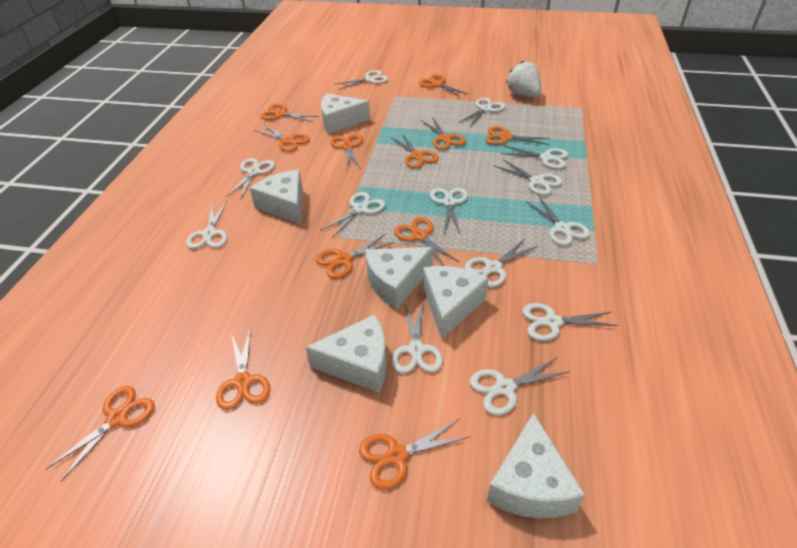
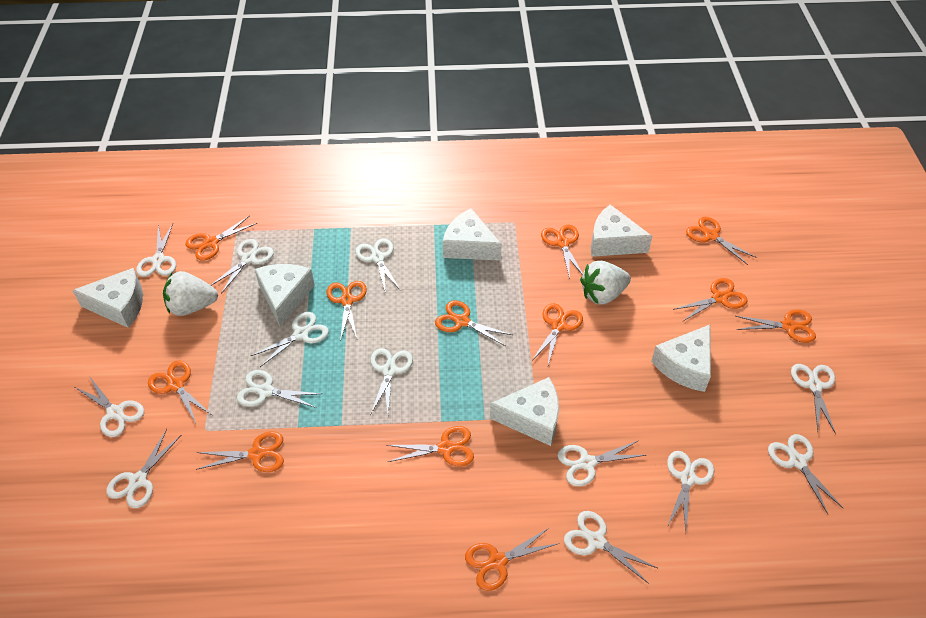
white strawberry: [506,61,542,97] = 1 -> [163,271,218,316] [580,261,631,305] = 2

